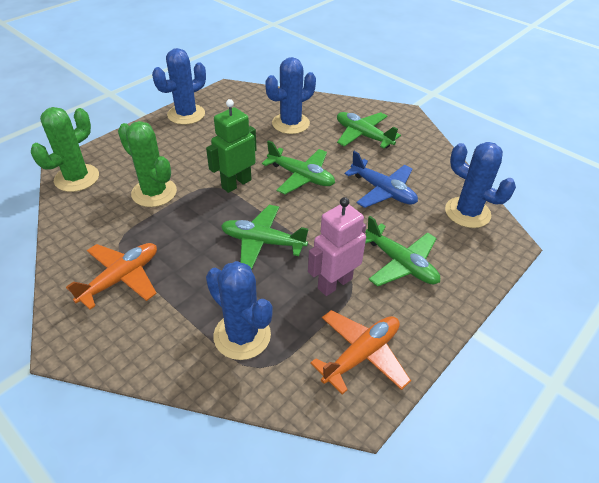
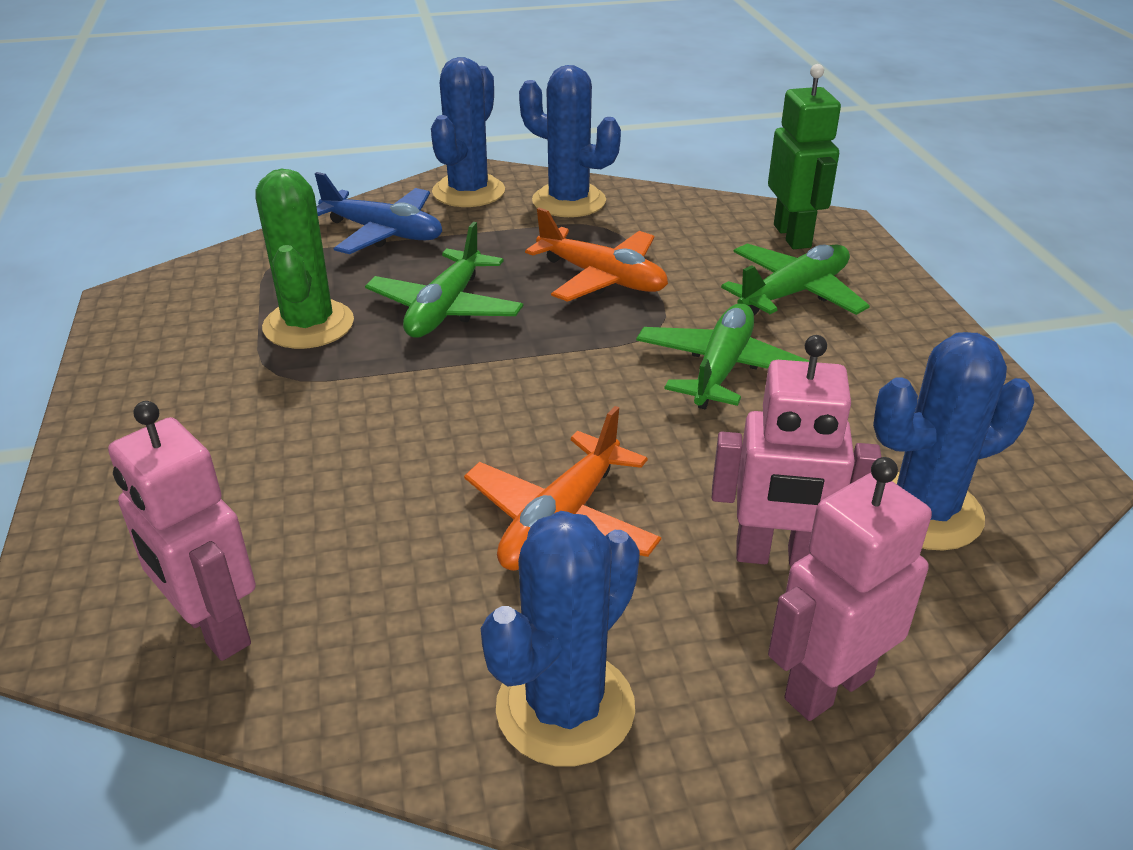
green cactus: [31,107,99,192] [118,121,177,207] = 2 -> [256,169,354,349] = 1
green plane: [221,205,308,270] [262,140,335,194] [337,112,401,148] [365,216,440,287] = 4 -> [365,222,523,338] [636,303,809,409] [721,243,870,315] = 3
pink robot: [308,197,366,296] = 1 -> [108,401,256,661] [712,335,881,567] [768,457,932,721] = 3

